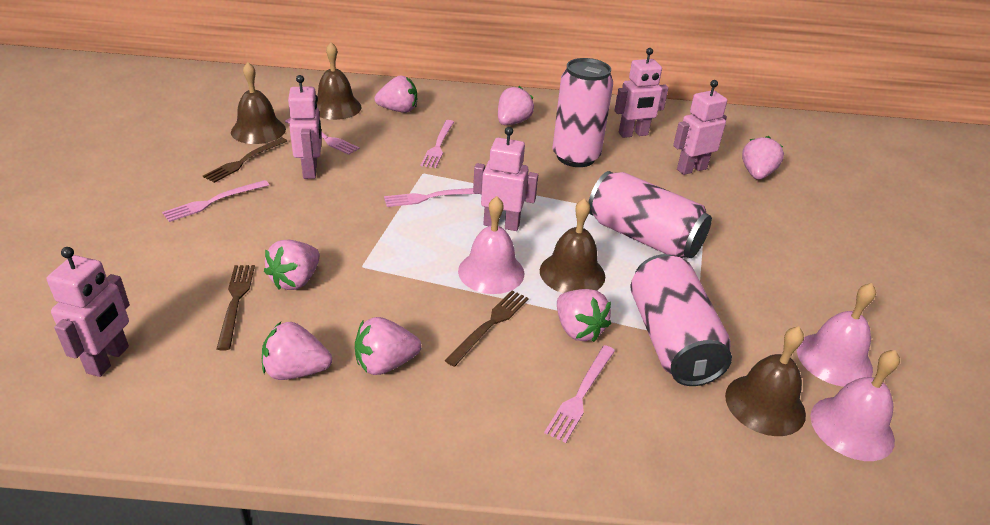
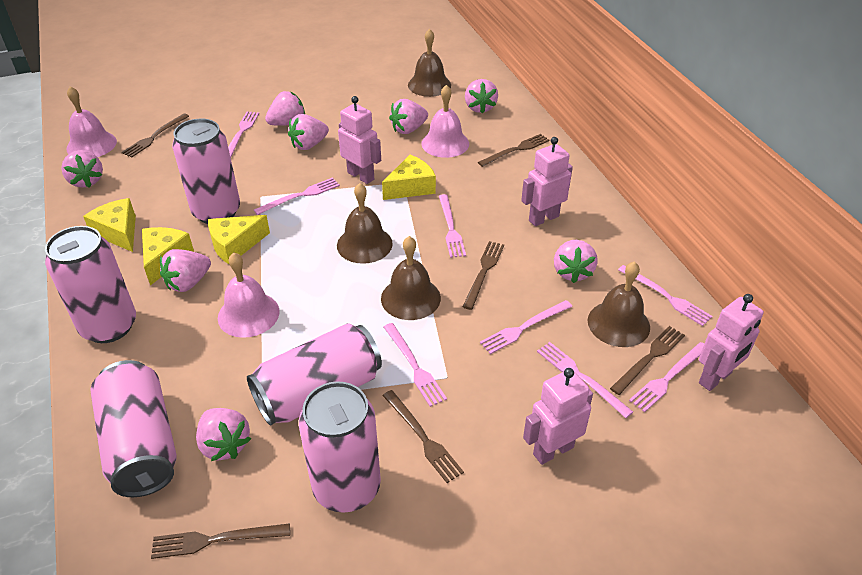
brown fork: [203,137,287,183] [216,265,255,351] [444,290,529,367] = 3 -> [121,113,189,158] [151,523,290,559] [382,390,464,483] [462,241,504,310] [478,134,550,167] [610,326,685,395] = 6
pink can: [552,58,613,167] [588,171,712,258] [630,254,732,386] = 3 -> [45,226,136,343] [90,360,176,497] [172,118,240,224] [247,323,382,425] [299,381,381,513] = 5
pink fork: [162,180,269,222] [285,118,360,155] [384,188,476,207] [421,120,454,168] [544,345,615,443] = 5 -> [228,111,259,157] [254,177,340,215] [384,323,447,407] [439,194,466,258] [480,300,572,354] [537,342,633,418] [618,265,712,326] [629,342,704,412] = 8
pink robot: [47,247,130,377] [288,75,322,179] [473,127,538,231] [614,48,669,138] [673,80,727,175] = 5 -> [338,96,381,184] [521,137,573,226] [523,368,593,465] [699,294,764,391] = 4
pink strawberry: [262,322,332,380] [264,240,320,290] [355,317,421,375] [374,76,417,113] [498,86,534,125] [557,289,611,342] [742,136,784,180] = 7 -> [61,150,103,188] [160,249,211,292] [196,408,251,461] [265,91,305,126] [288,114,329,150] [389,99,428,134] [465,79,498,114] [554,240,598,283] = 8
yellow cheese: none = 0 -> [83,198,136,252] [142,227,194,286] [208,215,270,265] [382,155,436,200] = 4

